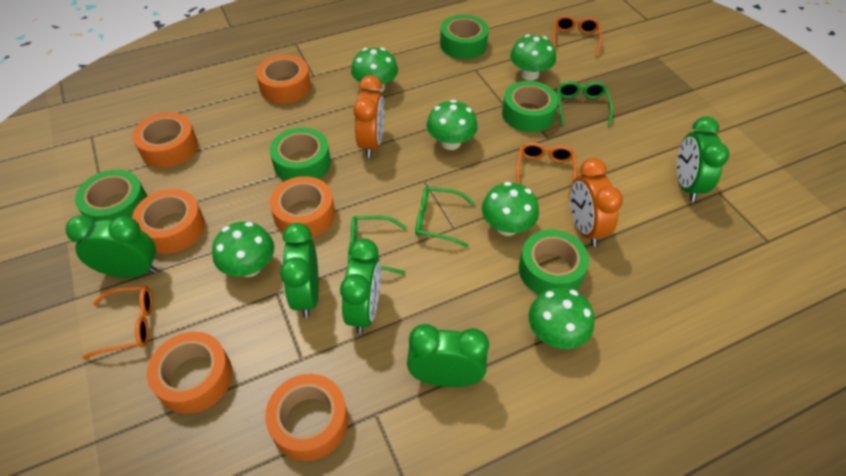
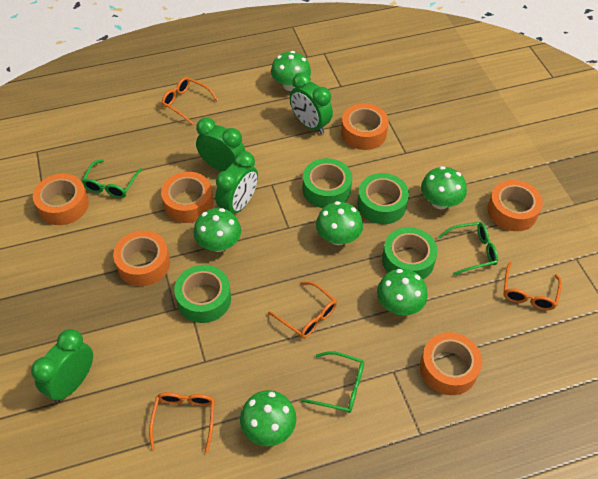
green clock: [66,215,158,278] [280,223,319,318] [340,238,381,334] [407,324,489,387] [677,117,729,202] = 5 -> [31,329,93,402] [196,118,245,172] [215,151,258,214] [290,72,333,134] = 4
green tape: [75,170,148,222] [270,127,331,181] [440,15,489,59] [502,81,558,132] [519,230,589,295] = 5 -> [174,265,231,323] [302,158,352,208] [357,173,409,224] [382,227,438,279] = 4
orange clock: [353,75,384,158] [570,158,623,247] = 2 -> none = 0
orange glasses: [82,286,153,359] [516,142,577,197] [553,15,602,57] = 3 -> [149,392,215,453] [162,77,218,125] [268,281,337,338] [504,262,562,310] = 4

